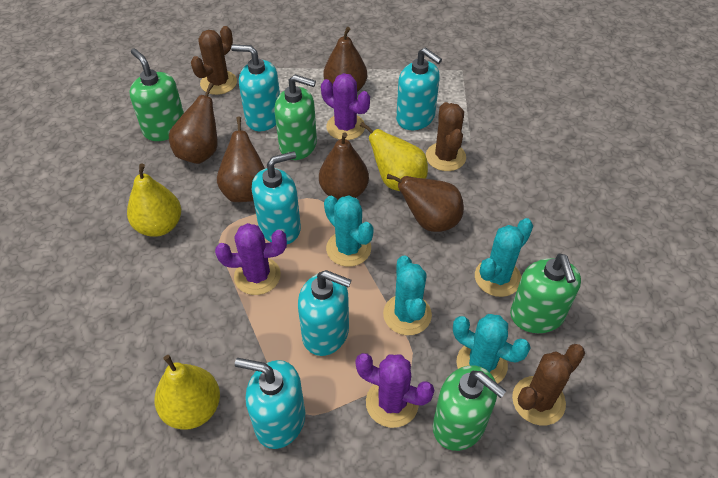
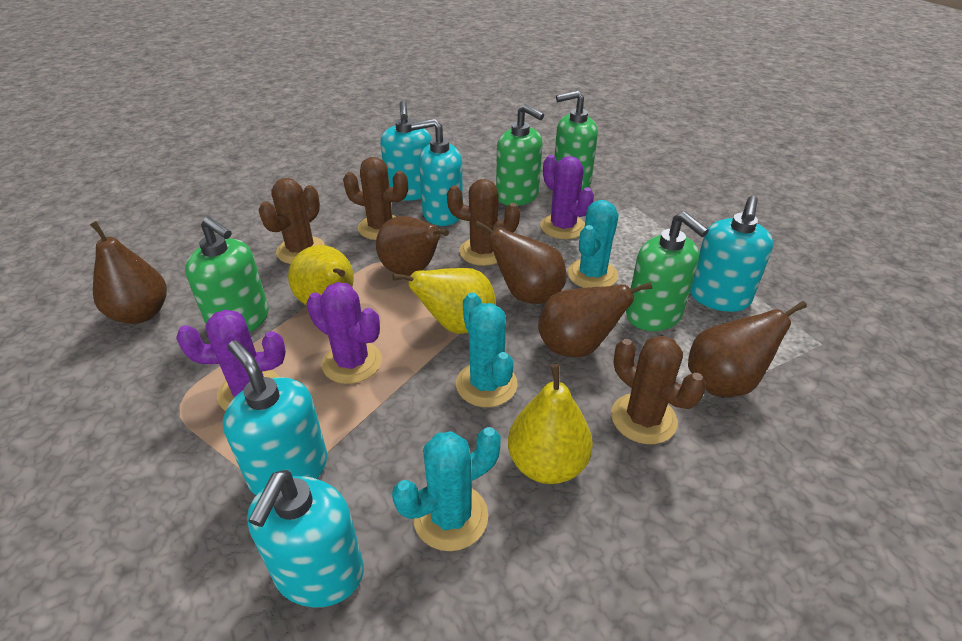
brown cactus: [191,26,237,95] [426,102,466,171] [512,344,585,425] = 3 -> [259,178,325,264] [343,157,408,240] [447,179,520,266] [611,335,706,444] = 4
turquoise cactus: [324,195,374,267] [383,255,432,335] [453,314,531,384] [475,218,533,297] = 4 -> [392,427,501,551] [456,292,518,407] [567,200,619,288] = 3

